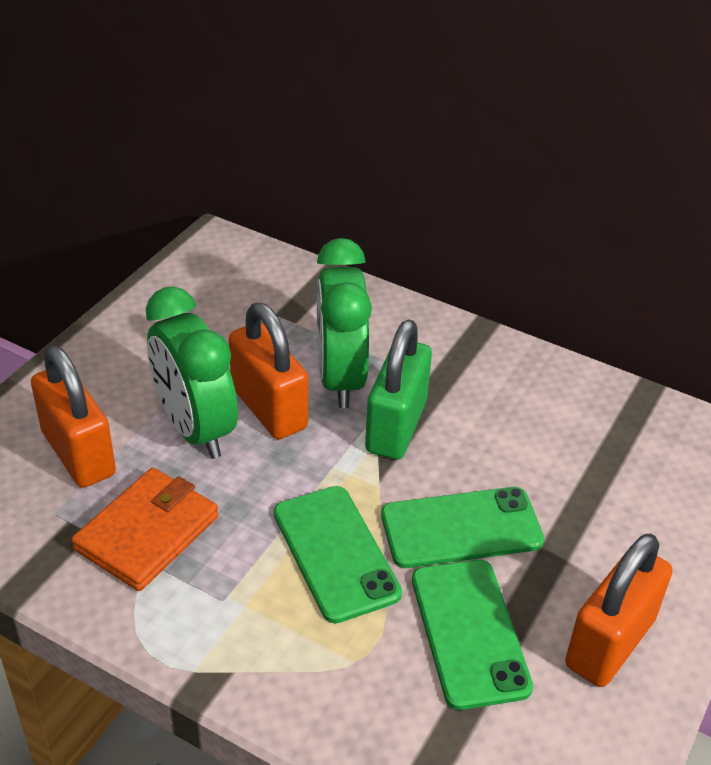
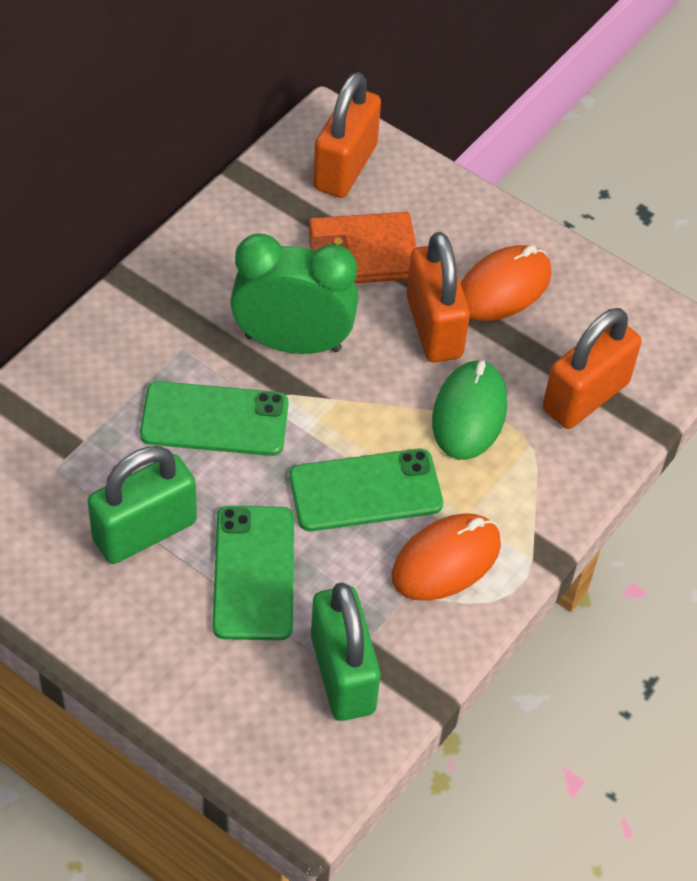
green clock: [146,286,238,459] [317,238,372,408] = 2 -> [230,233,358,354] = 1
green mouse: none = 0 -> [432,360,507,460] = 1
green padlock: [365,319,432,459] = 1 -> [87,446,197,564] [311,583,381,721] = 2
orange mouse: none = 0 -> [392,513,501,601] [461,245,552,321] = 2

